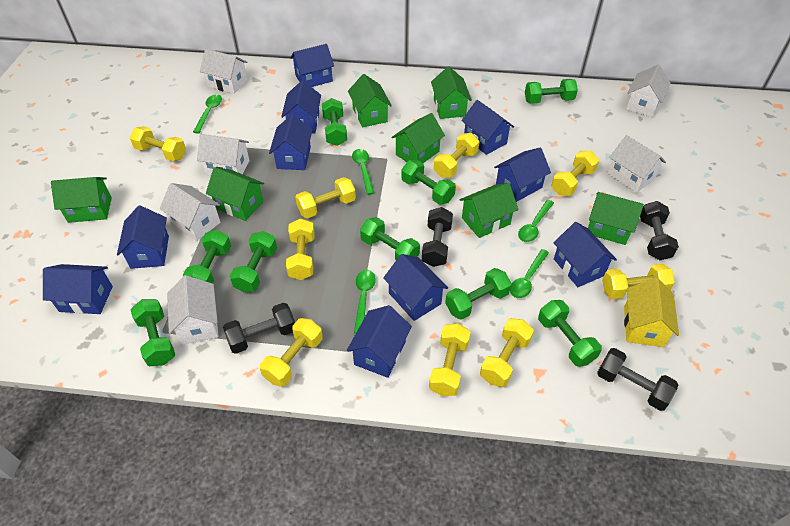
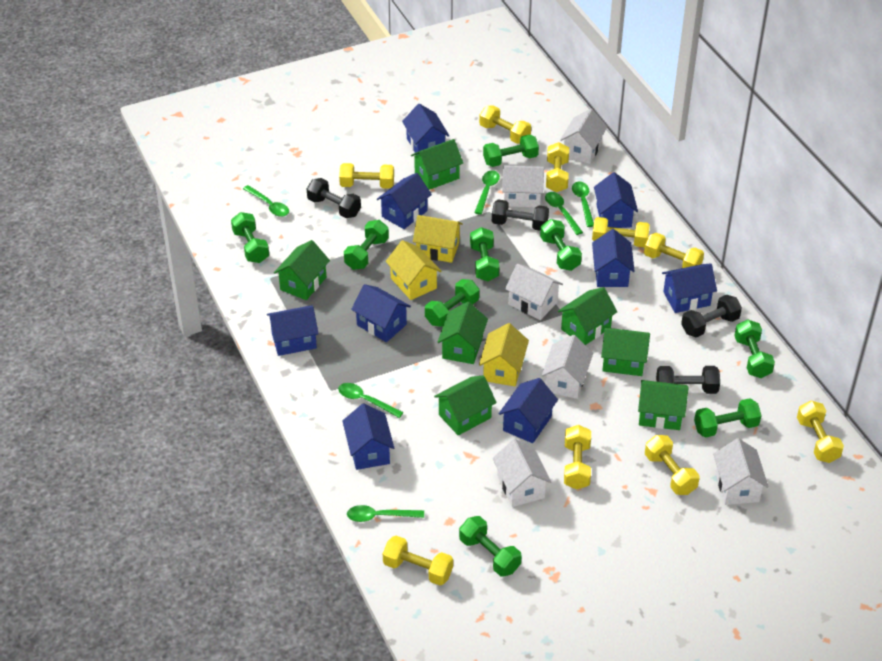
blue house: [43,264,113,314] [117,206,169,269] [269,115,313,170] [281,81,321,133] [290,44,334,87] [347,305,412,378] [383,254,448,321] [461,100,514,155] [494,147,551,202] [553,222,617,287] = 10 -> [267,306,319,356] [342,403,394,470] [351,284,411,342] [377,173,432,229] [402,104,449,155] [499,378,558,443] [592,229,635,287] [594,172,638,228] [662,263,717,313] = 9
green spoon: [193,94,222,134] [352,149,374,195] [354,270,376,334] [510,249,549,298] [518,200,554,242] = 5 -> [243,185,289,217] [338,383,404,418] [347,505,424,522] [474,170,500,215] [545,192,583,235] [572,182,594,227] = 6
yellow house: [624,278,679,347] = 1 -> [386,240,442,300] [413,215,463,263] [479,323,529,386] = 3

